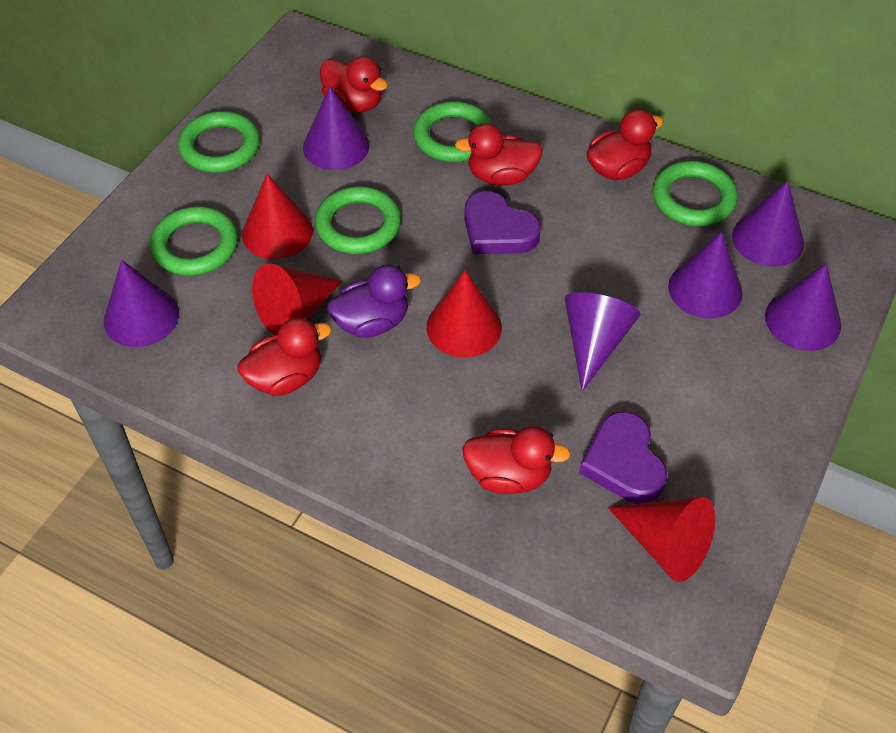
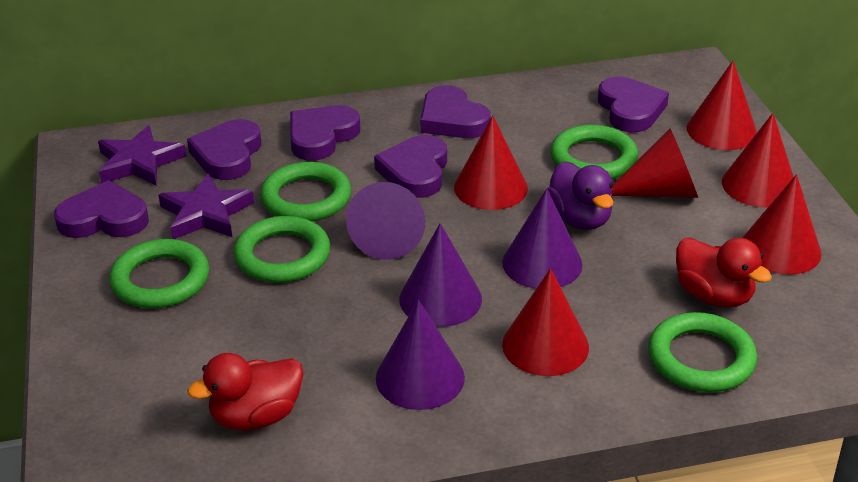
purple cone: [104,260,179,347] [303,86,370,170] [565,292,641,391] [668,232,743,318] [732,181,804,267] [765,264,841,351] = 6 -> [346,182,425,260] [376,300,465,410] [400,223,482,327] [502,188,583,289] = 4
purple heart: [464,191,541,254] [579,412,668,504] = 2 -> [54,180,149,238] [187,119,261,180] [290,105,360,161] [374,135,447,198] [420,85,491,138] [598,77,669,132] = 6
purple star: none = 0 -> [98,125,187,186] [158,173,254,239] = 2
red cone: [242,173,313,259] [252,263,342,335] [427,270,502,357] [608,497,715,582] = 4 -> [454,115,528,210] [502,268,589,376] [611,128,698,198] [687,61,757,150] [722,113,794,208] [743,174,822,275] = 6
red duck: [238,317,331,396] [320,56,388,113] [455,123,543,186] [462,426,571,494] [586,109,664,180] = 5 -> [188,353,303,431] [676,237,772,308] = 2

